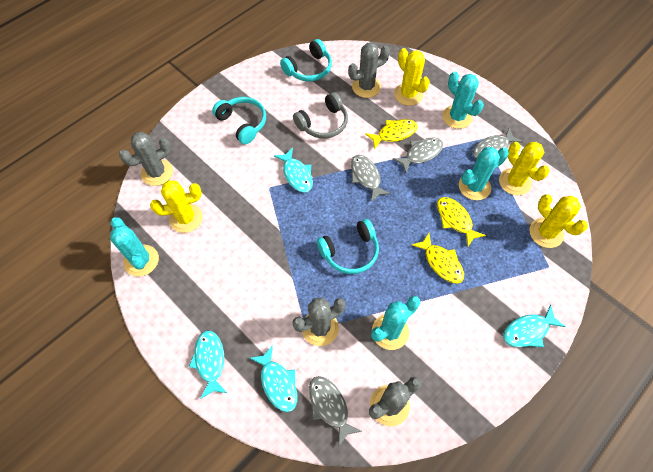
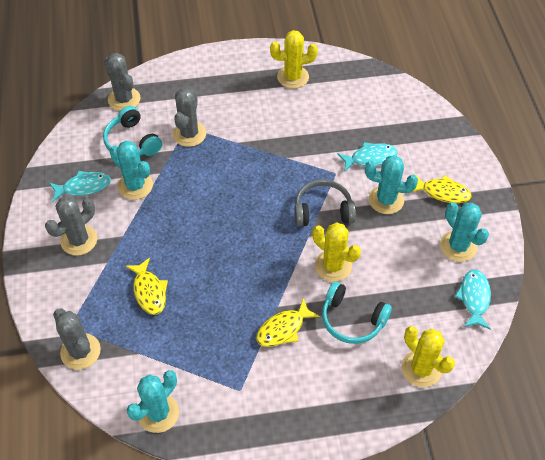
grey fish: [309,376,361,446] [351,155,391,202] [393,137,443,173] [473,128,523,158] = 4 -> none = 0
turquoise fish: [189,331,227,399] [250,345,298,412] [274,148,313,193] [503,305,566,347] = 4 -> [49,171,111,202] [337,142,397,171] [454,269,491,329] = 3
turquoise headphones: [212,97,266,144] [280,39,332,81] [317,219,379,274] = 3 -> [103,106,162,156] [322,281,392,344] = 2
yellow cactus: [150,180,203,233] [394,48,430,106] [499,142,550,195] [529,194,588,248] = 4 -> [270,30,318,89] [312,223,361,282] [401,326,455,387] = 3

